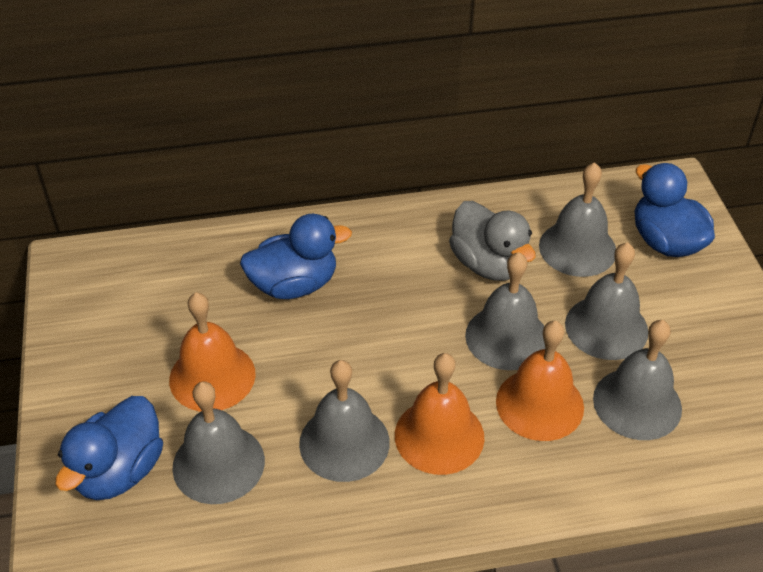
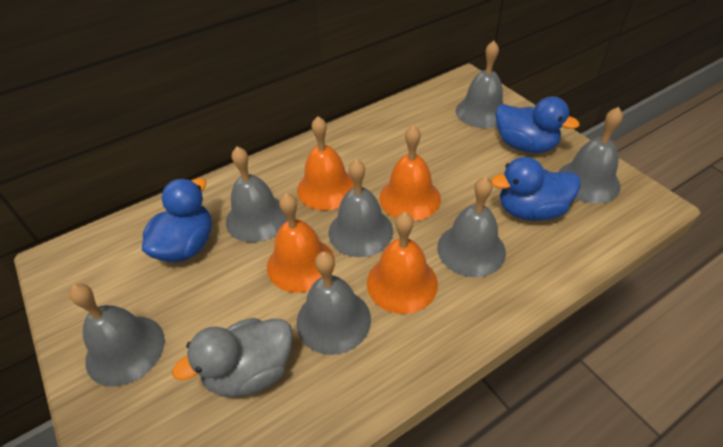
grey bell: [172,382,265,504] [299,360,390,482] [465,252,545,370] [539,162,616,277] [565,242,648,360] [593,320,682,440] = 6 -> [69,284,165,387] [226,147,288,242] [296,251,371,355] [329,159,393,257] [437,177,506,277] [456,41,504,128] [558,107,623,204] = 7
orange bell: [169,292,256,412] [395,353,485,475] [496,321,584,441] = 3 -> [267,193,335,293] [297,116,354,210] [367,212,438,314] [379,125,441,221] = 4

